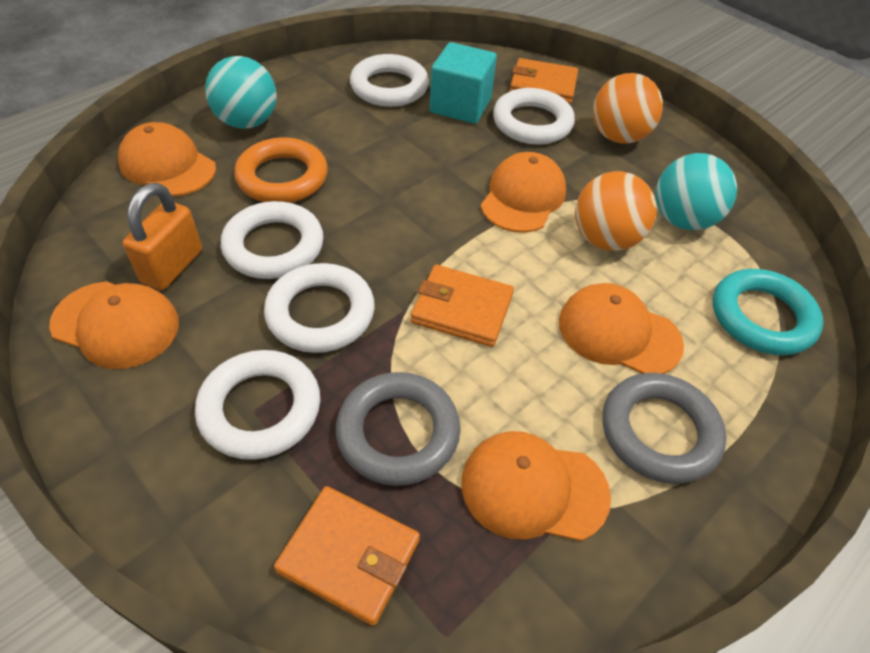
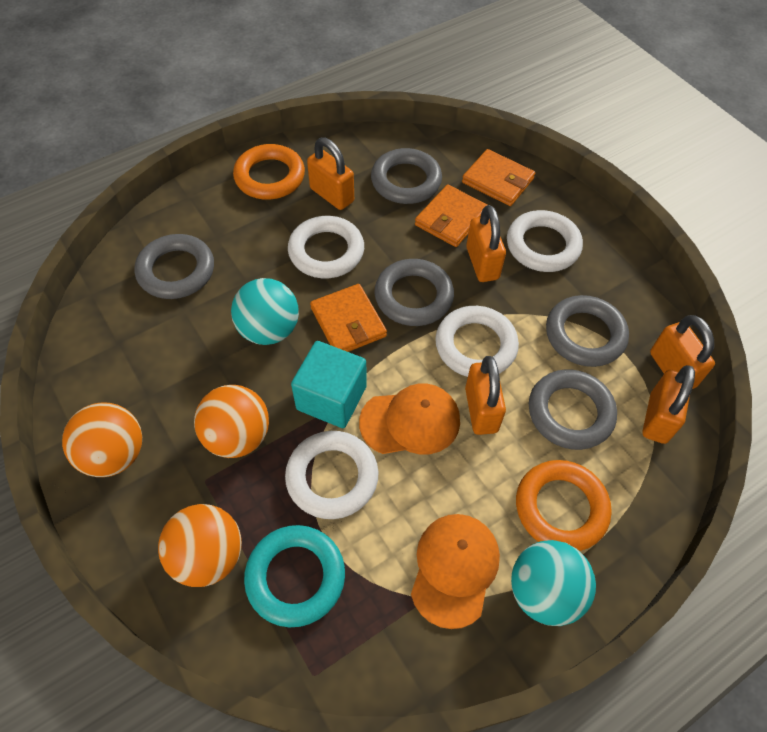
grey ring: [336,372,461,486] [603,373,727,484] = 2 -> [135,234,214,299] [371,148,442,204] [374,259,454,326] [529,369,617,450] [546,295,629,367] = 5
orange ball: [575,171,657,251] [593,73,663,143] = 2 -> [62,402,142,477] [158,504,242,587] [194,385,269,458] = 3
orange cap: [49,281,179,369] [118,122,216,197] [462,431,611,541] [481,152,566,233] [559,283,684,374] = 5 -> [359,383,460,454] [411,514,500,629] = 2
orange padlock: [122,183,202,290] = 1 -> [307,137,354,210] [465,356,506,435] [466,205,506,282] [642,365,695,444] [650,315,715,389] = 5
orange ring: [234,137,328,203] = 1 -> [233,144,305,200] [516,460,612,551] = 2
white ring: [195,350,320,460] [221,201,324,279] [264,263,375,353] [350,54,429,107] [493,88,575,145] = 5 -> [285,431,379,519] [288,216,364,278] [435,306,519,377] [507,210,583,272] = 4

